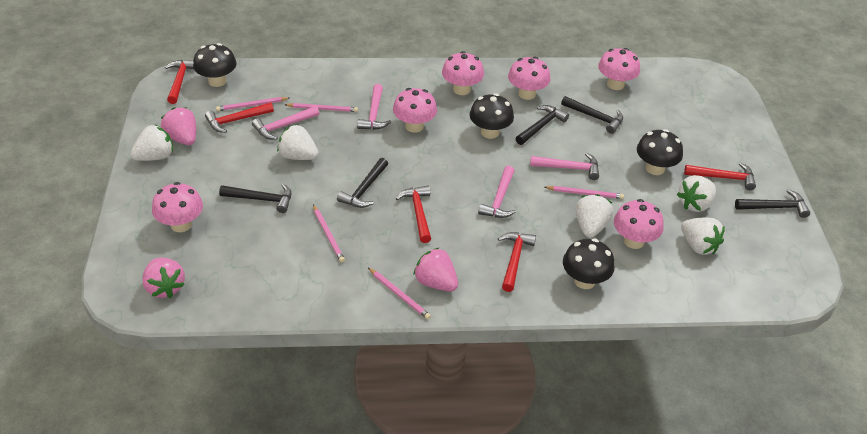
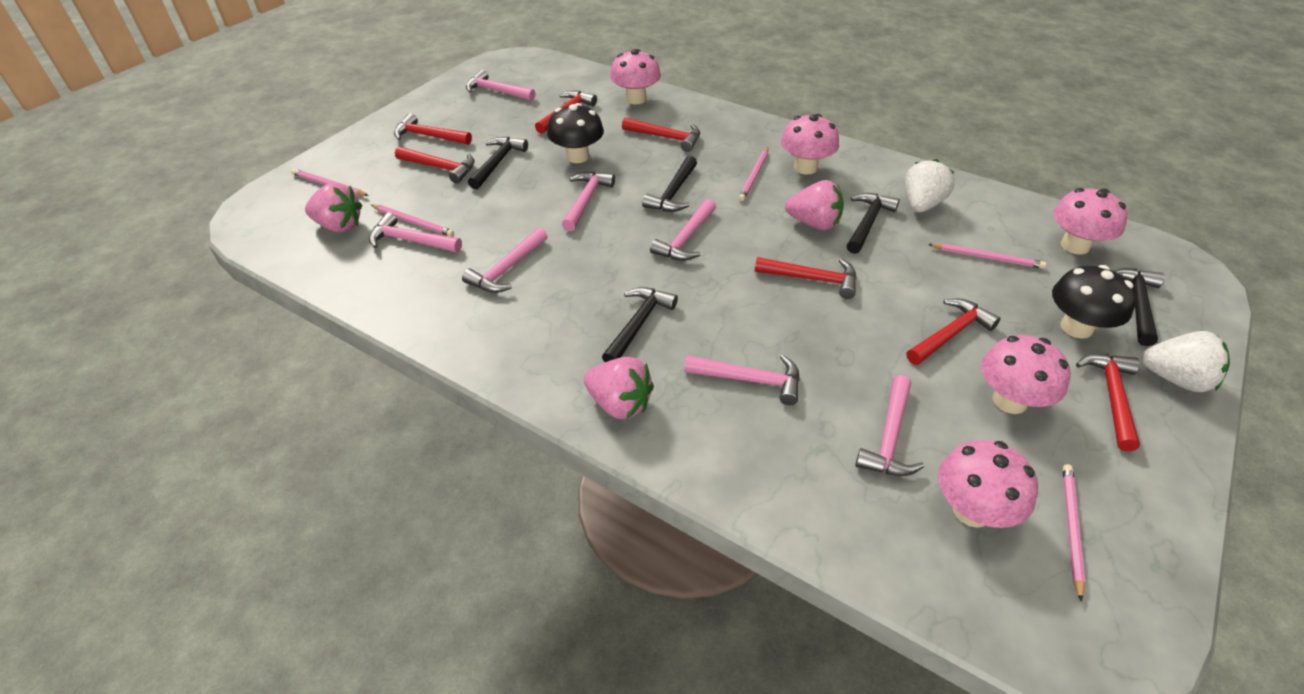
black mushroom: [193,43,237,87] [470,93,514,139] [563,239,615,289] [637,129,683,175] = 4 -> [547,103,604,163] [1052,265,1136,339] = 2
pink hammer: [252,106,319,139] [357,84,391,130] [478,166,516,218] [530,153,599,180] = 4 -> [369,212,462,252] [462,228,548,293] [466,70,535,101] [562,172,615,231] [650,199,716,261] [684,355,800,405] [855,375,924,476] = 7
pink mushroom: [152,182,203,232] [393,88,437,133] [442,51,484,95] [508,57,550,100] [598,48,640,90] [614,199,664,249] = 6 -> [610,49,661,104] [781,114,839,175] [938,440,1038,528] [981,335,1071,414] [1053,188,1128,255] = 5
red hammer: [165,60,194,104] [205,102,274,133] [396,185,431,243] [498,232,536,292] [684,163,756,190] = 5 -> [394,113,472,145] [395,146,475,184] [535,90,597,134] [622,118,700,152] [755,257,857,299] [907,298,1001,365] [1076,354,1140,452] = 7
white strawberry: [130,125,173,161] [277,124,319,160] [576,194,614,238] [677,175,716,212] [681,218,725,255] = 5 -> [905,159,955,212] [1141,331,1230,392] = 2

